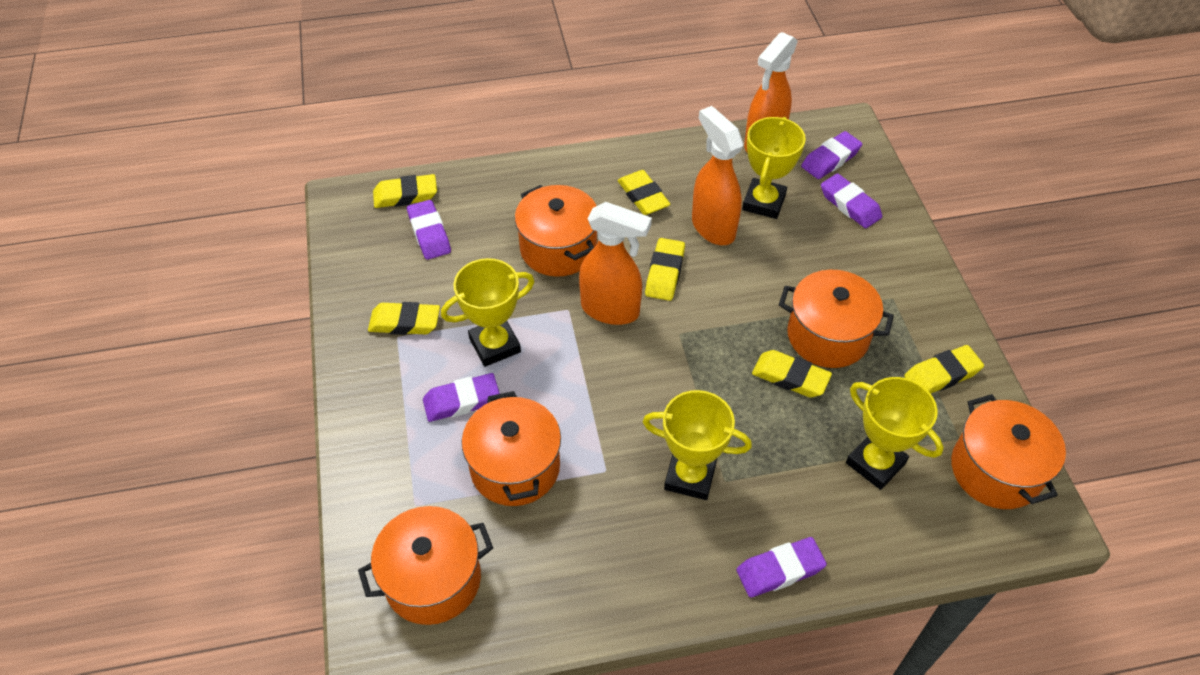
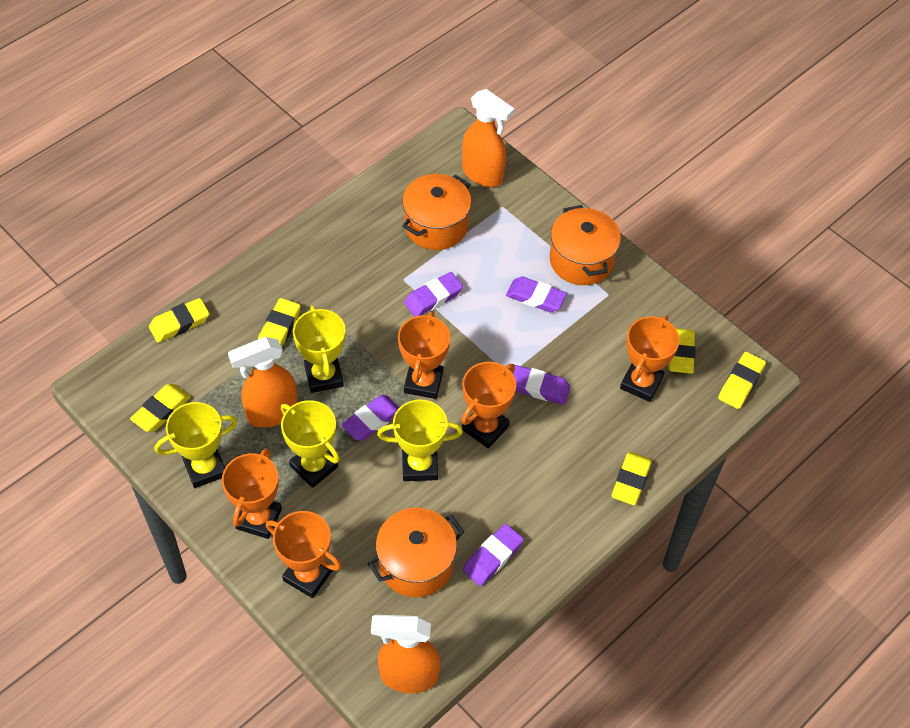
orange pot: [358,506,493,625] [461,391,561,506] [515,185,597,277] [779,270,894,368] [951,394,1066,509] = 5 -> [367,508,464,597] [402,174,471,250] [550,205,621,285] = 3
orange trophy: none = 0 -> [222,448,282,539] [266,511,341,598] [398,312,450,399] [462,362,516,448] [620,316,680,402] = 5

